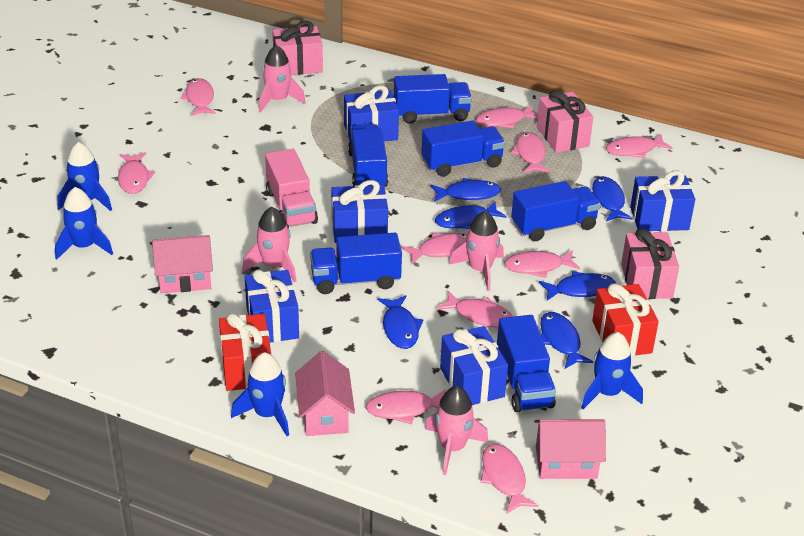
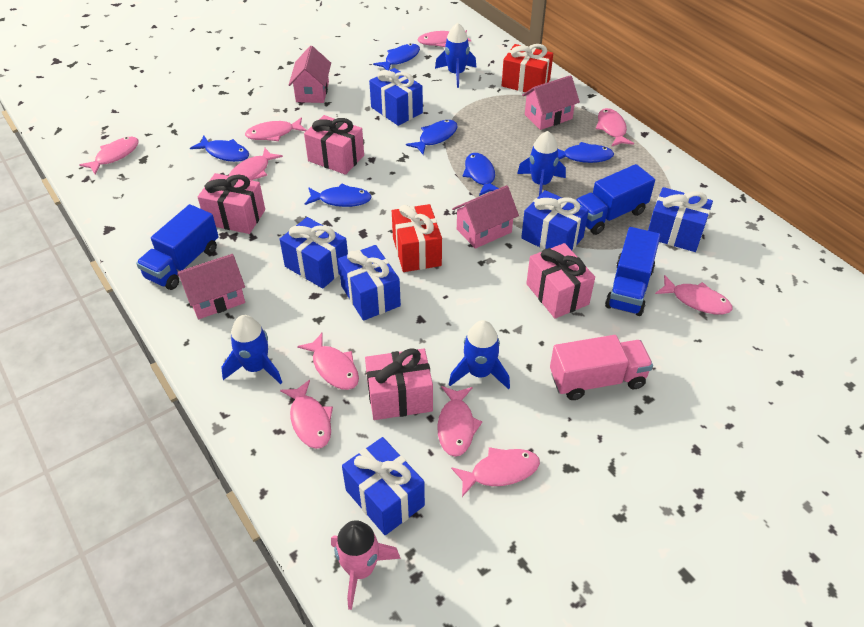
blue gift: [245,270,299,343] [332,180,388,243] [344,85,399,141] [440,326,508,405] [630,170,695,231] = 5 -> [280,217,348,289] [338,245,401,321] [342,437,425,535] [369,68,423,126] [521,190,589,250] [648,187,713,252] = 6
blue truck: [310,233,402,294] [348,124,388,187] [394,74,472,124] [421,121,505,177] [497,315,556,412] [511,181,600,241] = 6 -> [136,204,219,290] [576,164,655,235] [605,227,660,316] = 3
pink gift: [272,21,323,75] [537,90,593,153] [621,229,679,299] = 3 -> [198,173,265,234] [304,115,364,175] [365,348,433,420] [526,243,595,319] = 4
pink house: [152,235,213,293] [295,351,355,436] [534,419,606,479] = 3 -> [177,254,245,319] [289,46,331,103] [452,185,519,249] [522,75,580,130] = 4
pink rocket: [242,207,297,282] [259,45,306,113] [425,386,488,475] [449,211,504,291] = 4 -> [331,520,401,610] = 1

